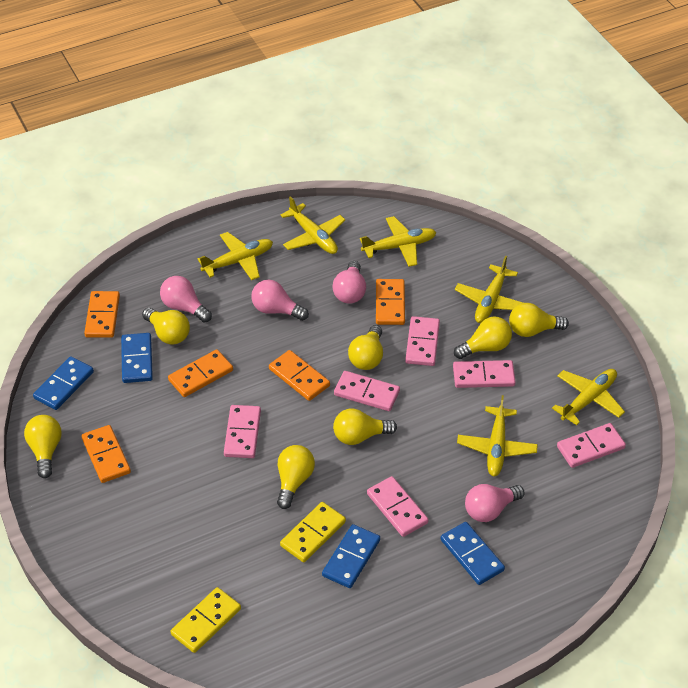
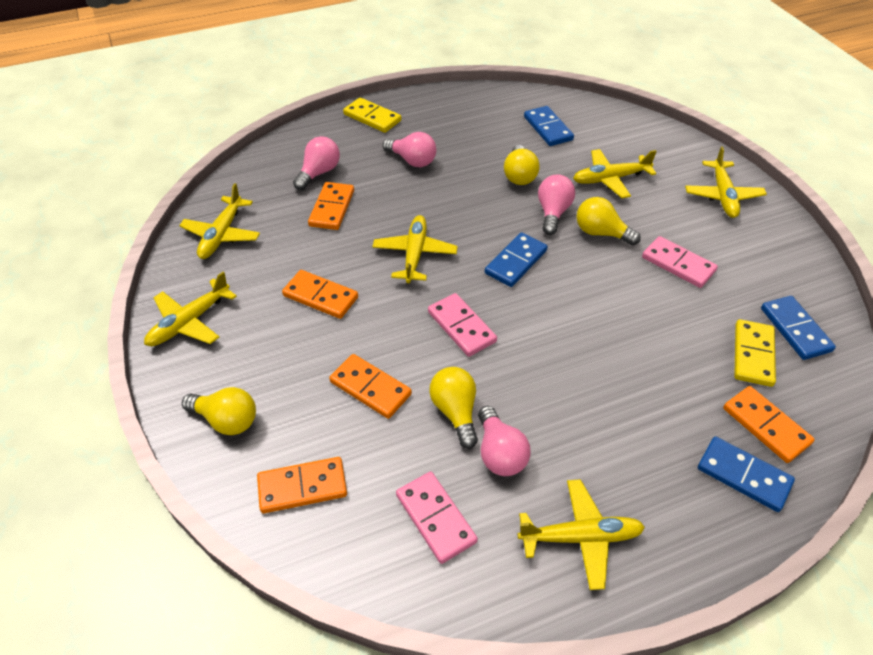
pink domino: [224,405,261,458] [334,371,400,411] [367,476,429,537] [405,316,440,366] [453,360,516,388] [557,423,626,468] = 6 -> [396,471,478,564] [428,293,497,357] [642,236,718,288] = 3
yellow light bulb: [24,415,62,478] [142,308,190,344] [277,445,315,509] [333,408,397,445] [348,325,383,370] [454,316,512,359] [509,303,569,337] = 7 -> [182,387,256,435] [429,367,478,449] [504,145,540,185] [576,197,641,246] = 4

